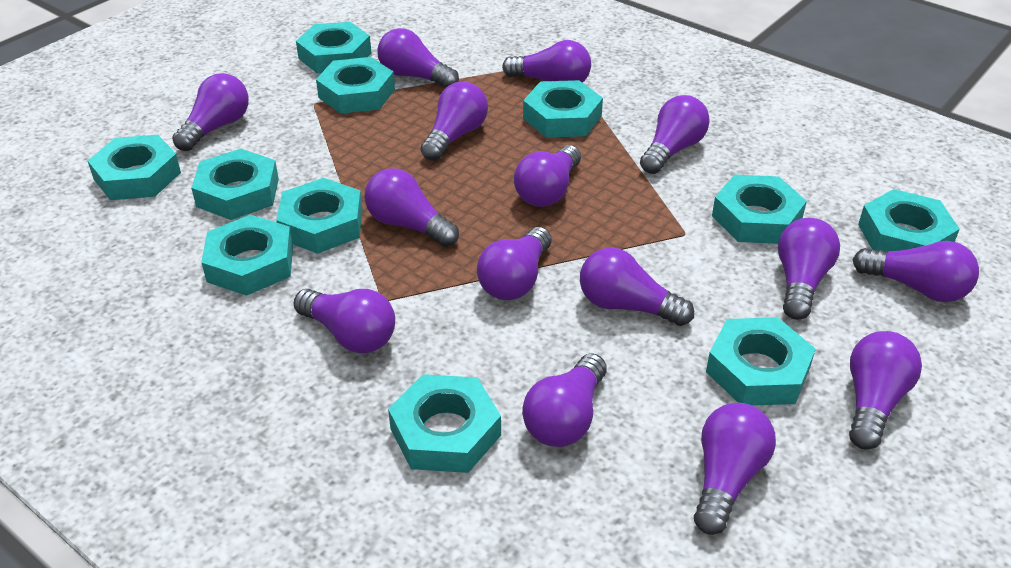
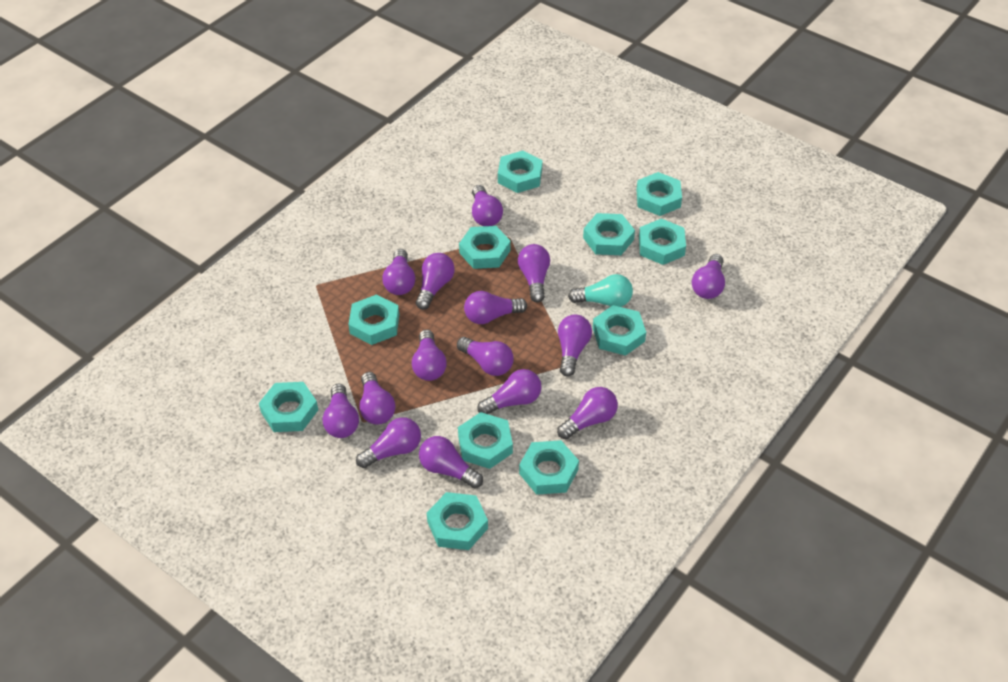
turquoise light bulb: none = 0 -> [568,274,633,307] = 1

